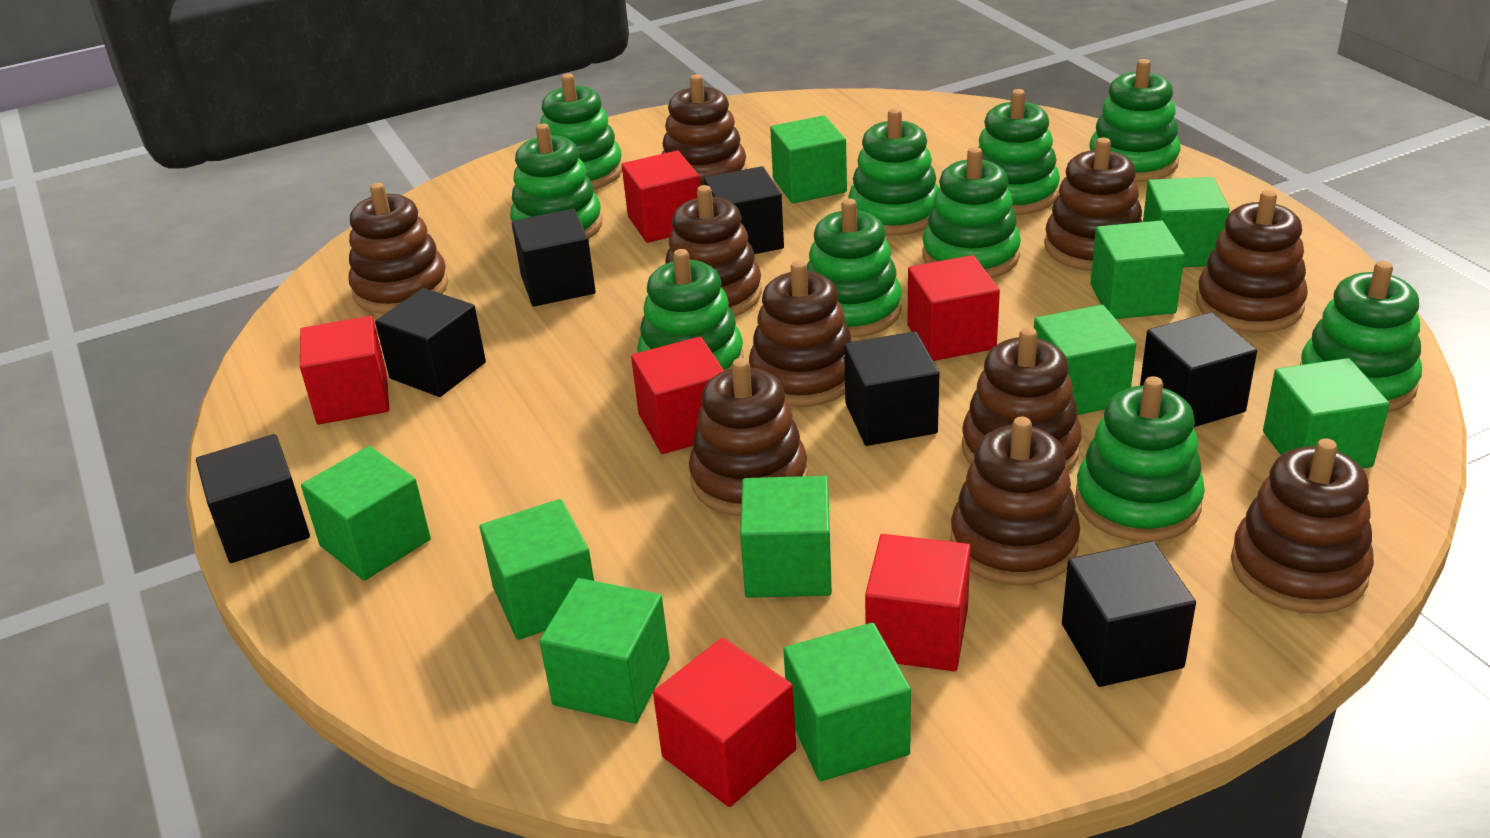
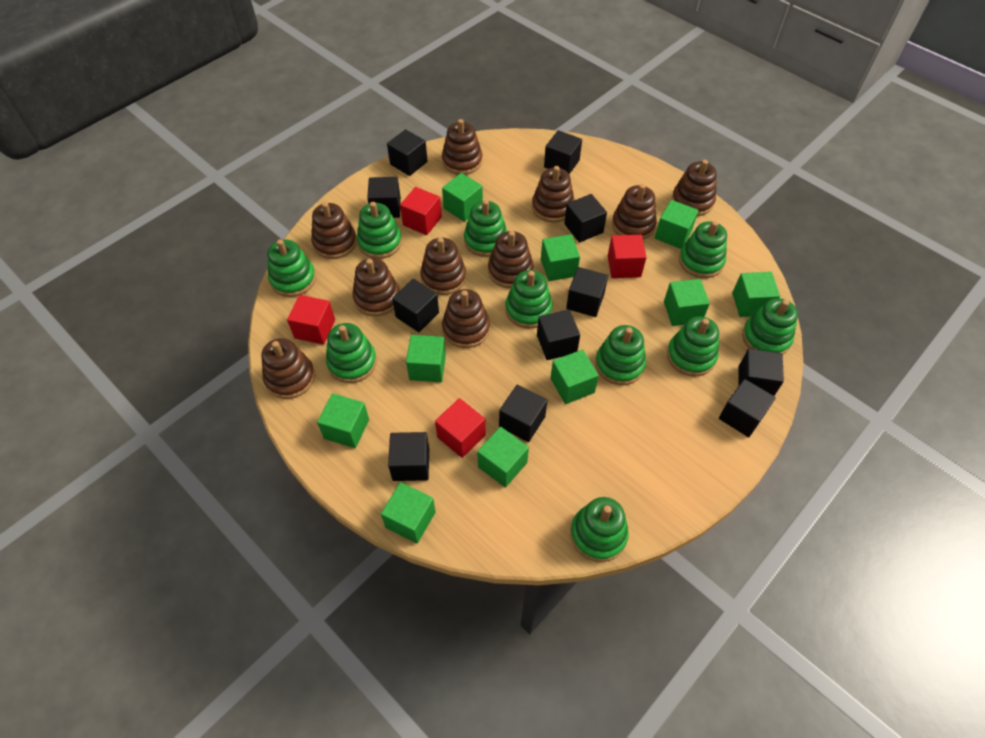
black cube: [196,434,310,563] [375,288,486,397] [512,209,596,306] [704,166,784,254] [844,331,939,446] [1062,541,1196,687] [1140,312,1257,427] = 7 -> [367,177,401,218] [387,129,428,176] [388,432,429,481] [392,279,439,332] [499,384,547,442] [537,309,580,360] [544,130,582,174] [564,194,607,243] [566,267,608,317] [719,379,776,437] [739,349,784,396] = 11
red cube: [300,316,389,424] [622,150,700,243] [631,337,724,454] [653,638,796,807] [865,534,971,671] [907,255,1000,361] = 6 -> [287,295,335,345] [400,187,442,235] [435,398,486,458] [608,235,647,278] = 4

